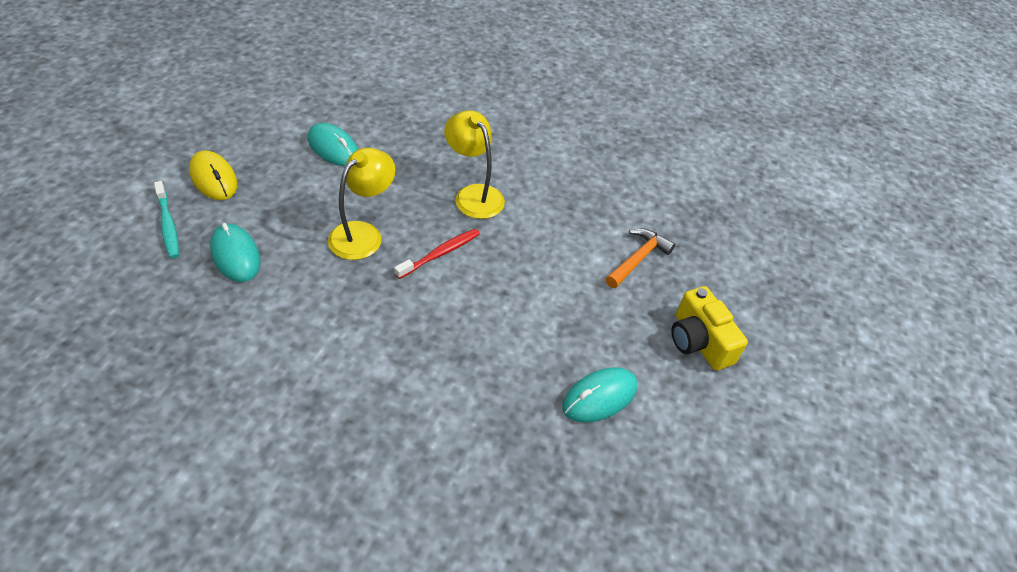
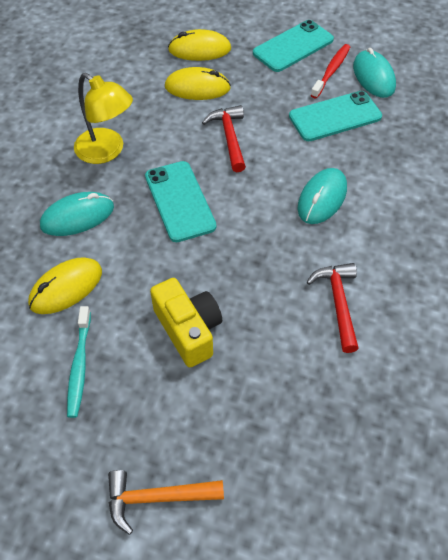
red hammer: none = 0 -> [202,105,246,172] [307,263,359,353] = 2
turquoise phone: none = 0 -> [145,161,216,242] [253,20,334,72] [289,91,382,141] = 3
yellow lamp: [328,148,396,260] [444,110,505,219] = 2 -> [74,73,133,164] = 1
yellow mouse: [189,150,237,200] = 1 -> [28,257,102,314] [165,67,231,100] [168,29,231,61] = 3

